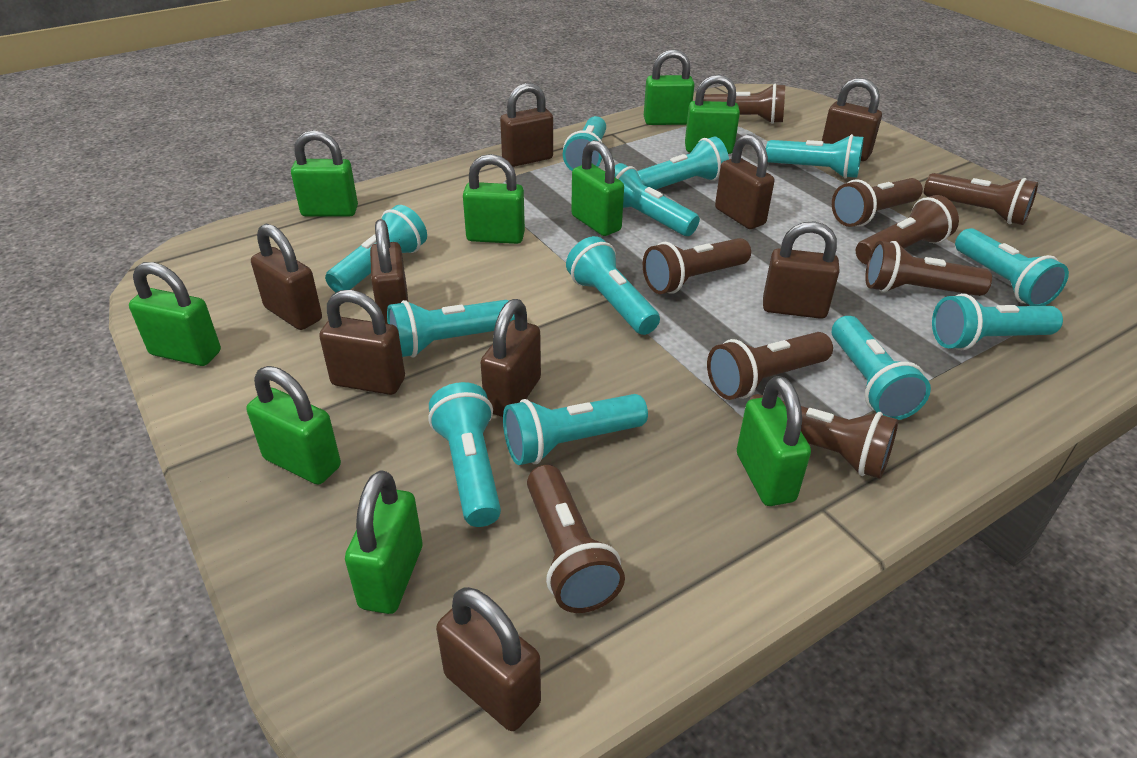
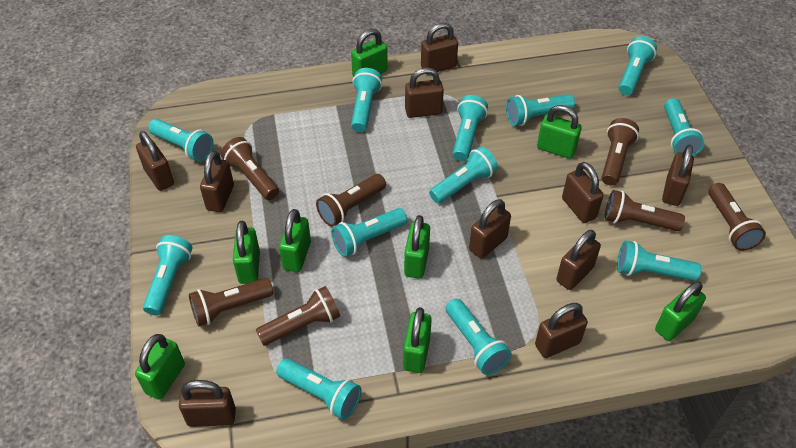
brown flashlight: [527,465,625,613] [643,238,751,294] [704,84,785,124] [707,332,833,400] [750,394,898,479] [832,178,923,227] [856,195,959,265] [865,241,992,296] [924,173,1038,225] = 9 -> [189,278,274,326] [221,137,279,200] [256,286,340,346] [316,174,386,227] [602,118,639,186] [605,190,685,231] [708,183,766,251] = 7
brown padlock: [251,224,322,330] [319,290,405,395] [370,219,408,324] [436,587,541,731] [481,299,541,417] [500,83,553,167] [715,134,775,229] [763,221,840,319] [822,78,882,161] = 9 -> [136,131,174,191] [179,380,236,427] [200,151,234,212] [405,68,444,118] [421,23,458,72] [469,199,511,259] [535,303,588,358] [556,230,601,290] [562,162,604,223] [662,145,694,206] = 10
green padlock: [129,262,221,366] [246,366,341,485] [291,130,358,217] [345,470,422,614] [463,154,525,244] [571,140,624,236] [644,49,694,125] [685,74,740,154] [737,376,811,506] = 9 -> [135,334,185,400] [233,221,260,284] [279,209,311,272] [351,29,388,77] [403,307,432,373] [404,215,430,279] [537,105,582,159] [655,281,706,341] = 8

